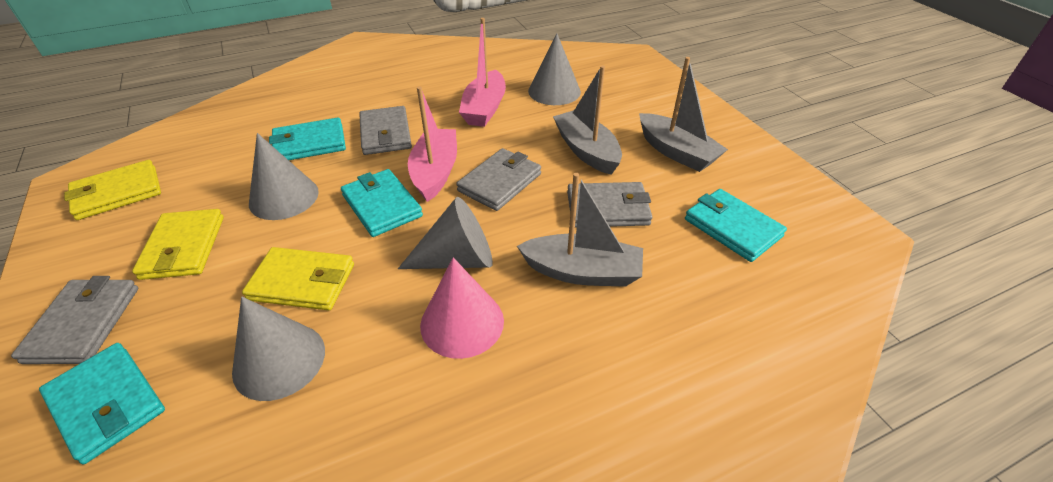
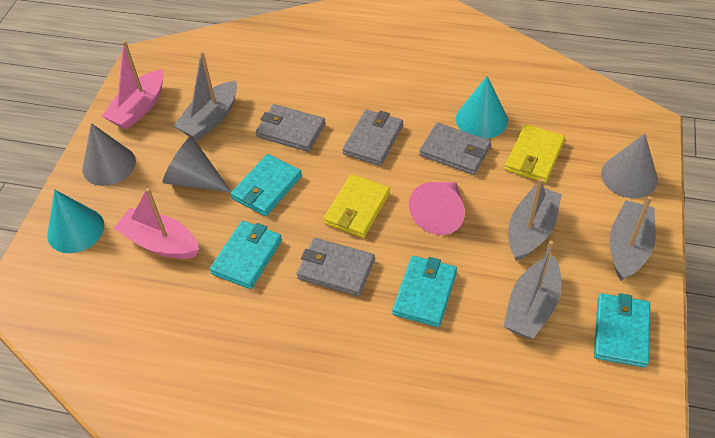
grey boat: [517,173,643,287] [553,65,622,175] [639,57,728,172] = 3 -> [174,51,237,140] [504,240,562,339] [508,178,562,261] [609,196,656,281] = 4
grey cone: [232,297,325,401] [249,133,319,220] [398,197,493,269] [528,33,581,105] = 4 -> [82,123,136,186] [163,136,232,192] [601,133,658,198] = 3
turquoise cone: none = 0 -> [47,189,104,253] [456,76,508,139] = 2
yellow wallet: [64,160,161,220] [132,209,224,280] [242,247,354,310] = 3 -> [323,174,390,238] [505,124,565,183] = 2

